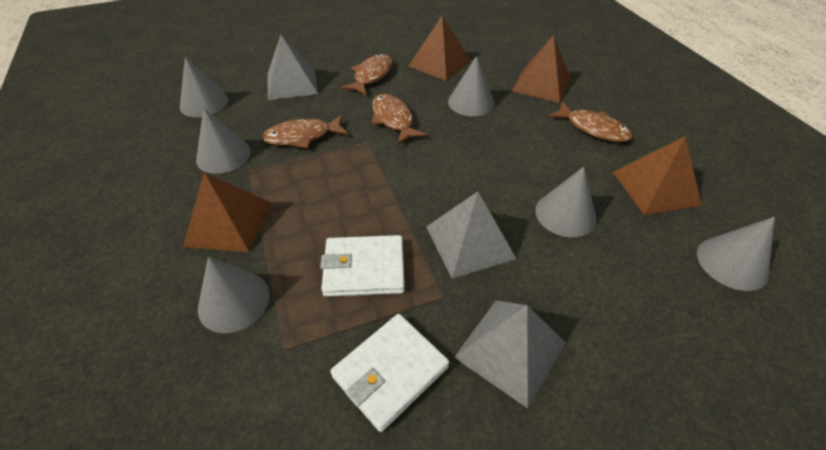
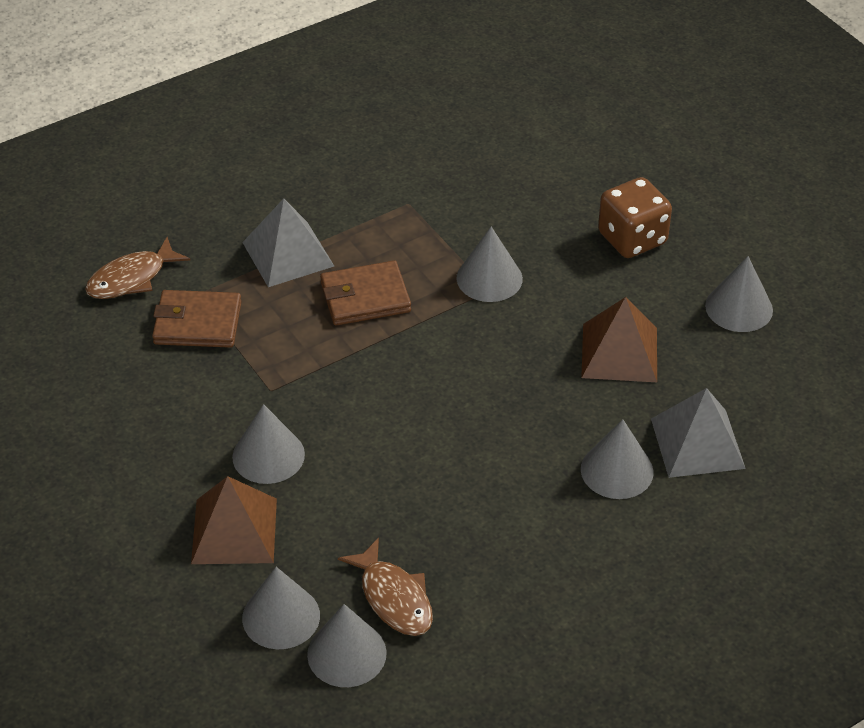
brown dice: none = 0 -> [598,177,672,258] = 1
brown fish: [262,115,348,148] [341,54,393,95] [372,94,427,145] [548,101,632,142] = 4 -> [85,237,190,299] [338,538,433,636] = 2
brown pyramid: [183,172,271,252] [409,16,471,81] [512,35,571,103] [613,136,702,215] = 4 -> [191,476,277,564] [581,297,657,382] = 2
brown wallet: none = 0 -> [152,290,242,348] [320,260,411,326] = 2
grey pyramid: [267,35,318,100] [426,191,516,279] [454,300,566,408] = 3 -> [242,198,334,287] [651,388,746,478] = 2
white wallet: [320,235,405,297] [330,314,449,432] = 2 -> none = 0

